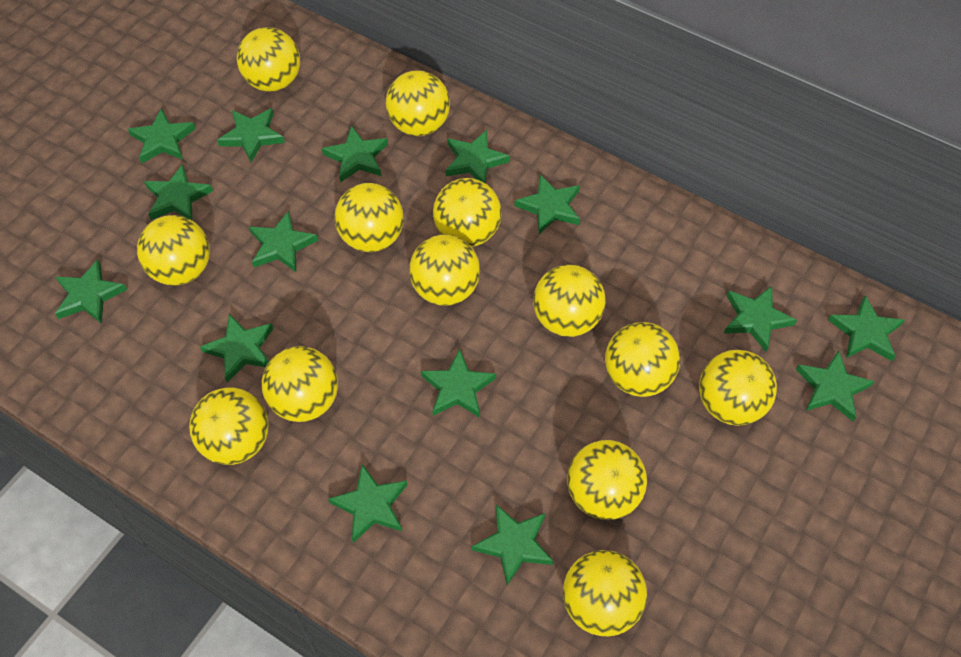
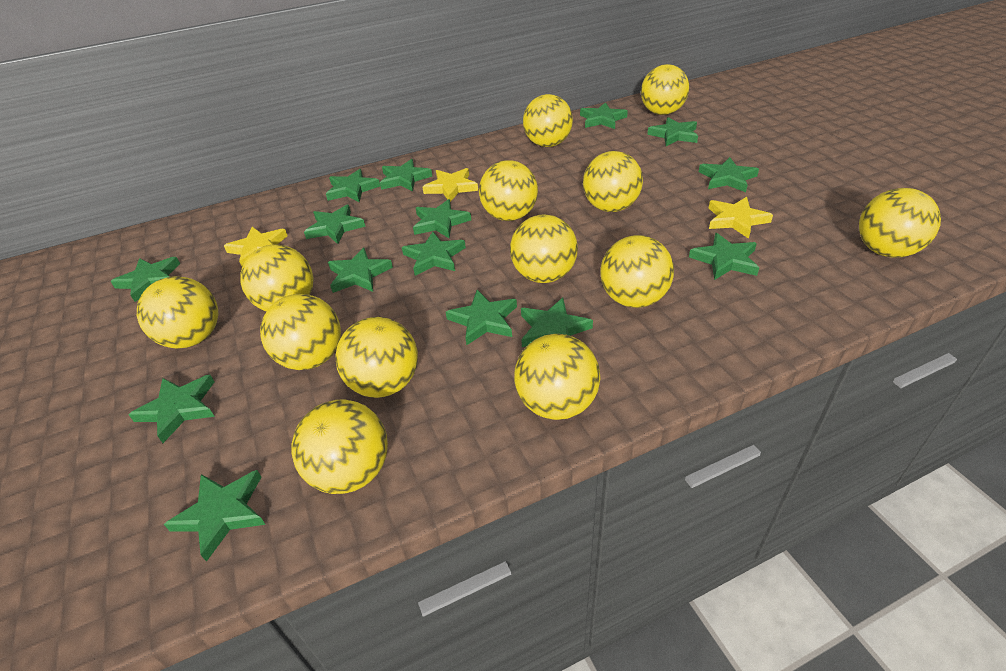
yellow star: none = 0 -> [224,227,287,266] [423,168,478,202] [709,197,773,239] = 3

